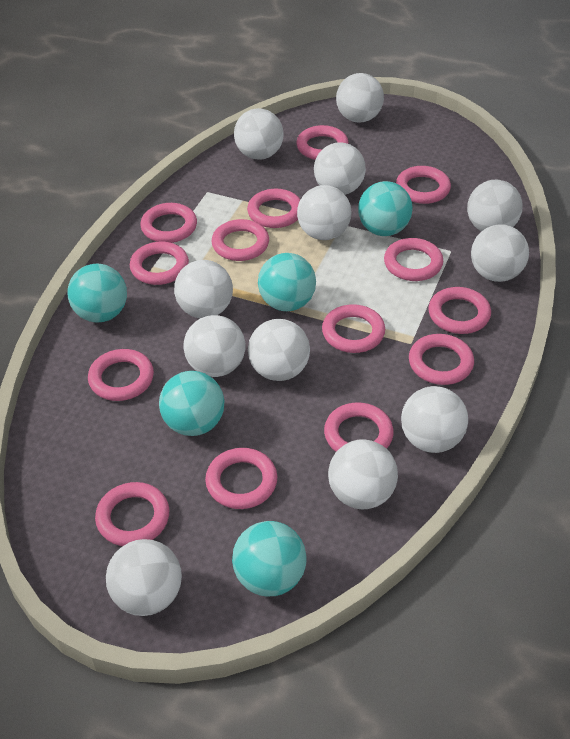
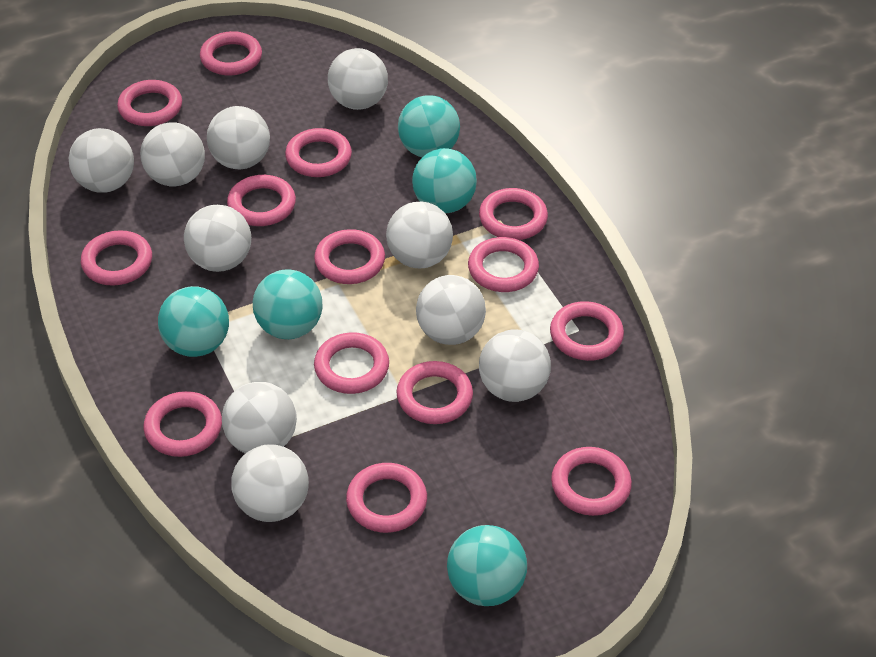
white ball: [106,539,182,616] [174,260,233,318] [183,315,245,377] [234,108,284,160] [248,319,310,381] [297,185,351,240] [314,142,366,195] [328,439,398,509] [336,73,384,122] [401,386,468,453] [467,180,523,231] [471,224,529,282] = 12 -> [69,128,134,193] [140,122,205,186] [184,205,251,272] [207,106,270,169] [222,382,297,453] [231,444,309,522] [328,48,388,110] [386,202,453,268] [416,275,486,345] [479,329,551,402] = 10

